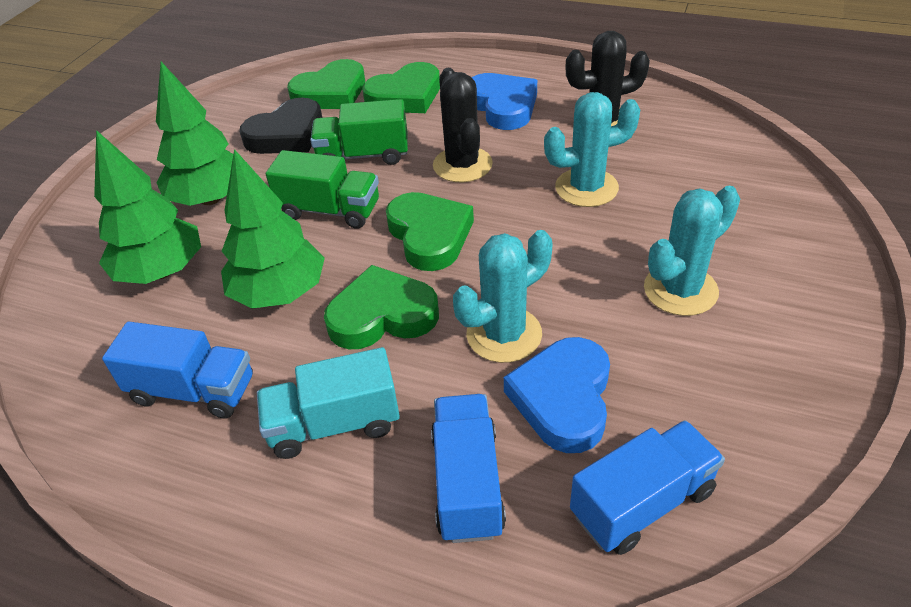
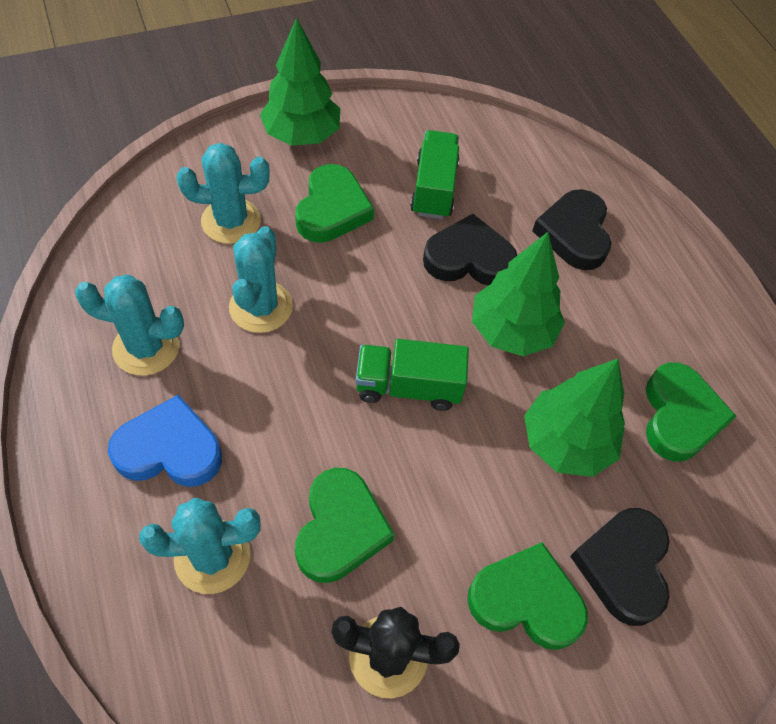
black cactus: [433,68,493,182] [565,31,650,126] = 2 -> [332,607,460,698] = 1
black heart: [239,97,323,154] = 1 -> [423,214,517,285] [532,189,611,270] [570,508,670,626] = 3
blue heart: [472,73,537,130] [504,337,610,453] = 2 -> [108,395,222,487] = 1
blue truck: [102,322,253,419] [431,394,506,543] [570,420,725,555] = 3 -> none = 0
turquoise cactus: [453,230,553,363] [544,92,640,207] [644,186,740,316] = 3 -> [75,275,184,376] [139,498,261,594] [176,143,270,244] [229,226,293,333] = 4
turquoise truck: [257,347,400,459] = 1 -> none = 0

